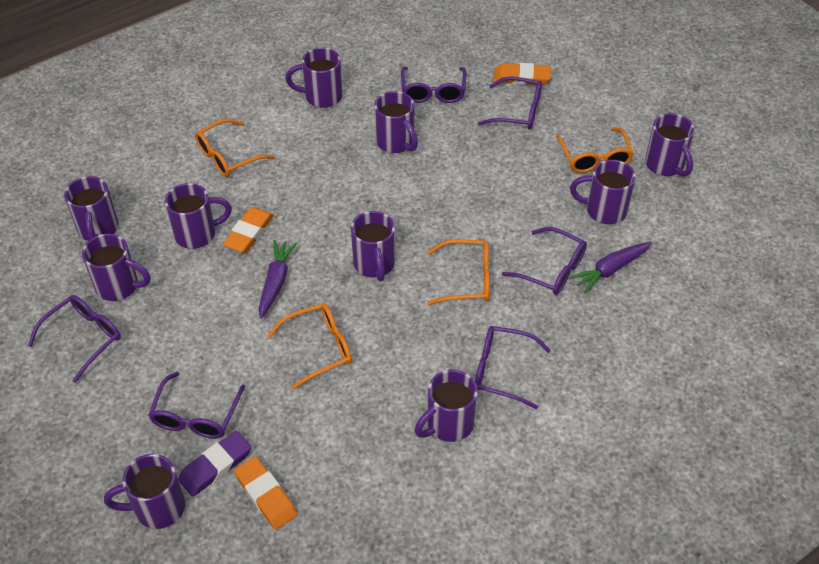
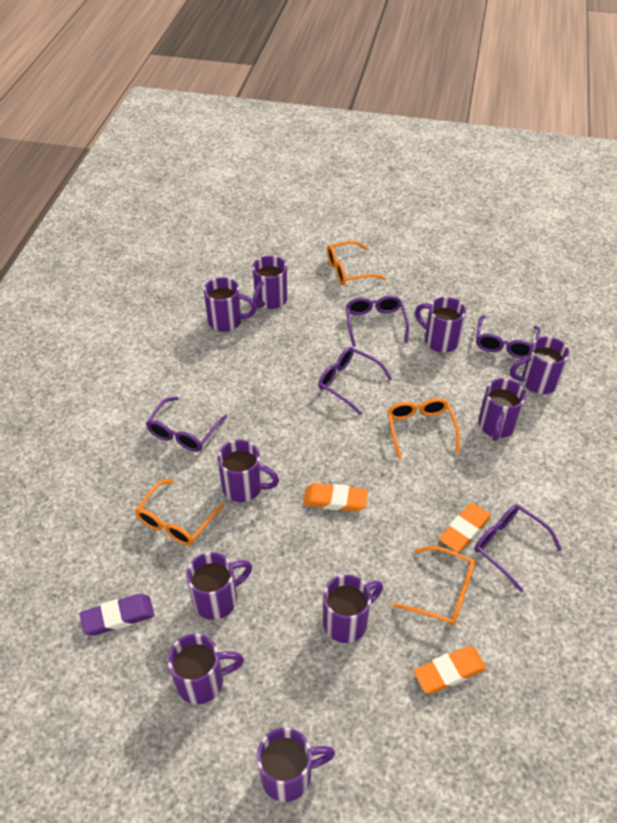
purple carrot: [259,240,297,318] [570,242,652,293] = 2 -> none = 0
purple glasses: [28,295,121,383] [148,372,245,439] [401,67,466,103] [475,326,551,409] [478,76,542,130] [502,227,587,295] = 6 -> [146,397,227,452] [318,347,392,415] [346,295,409,347] [475,504,562,592] [476,315,541,358] = 5

